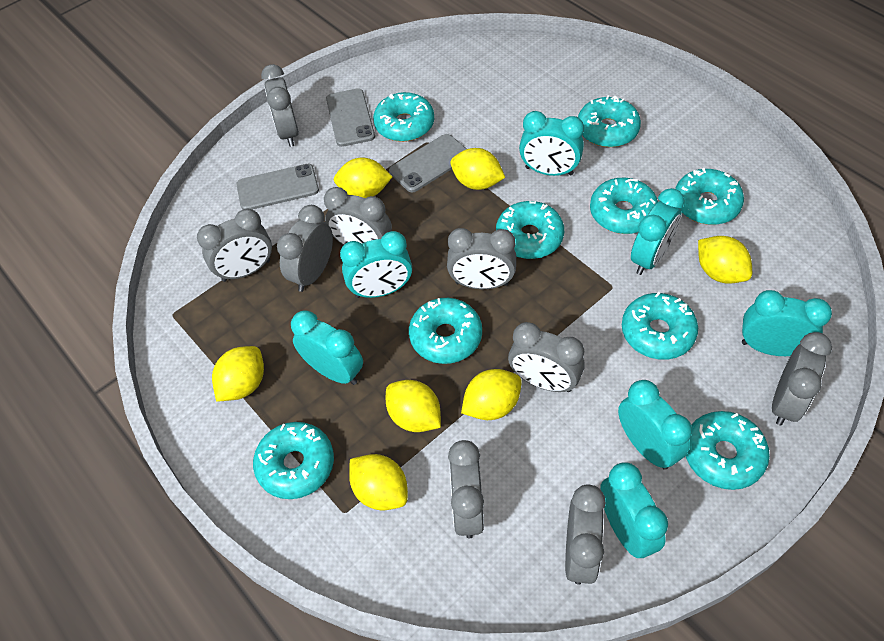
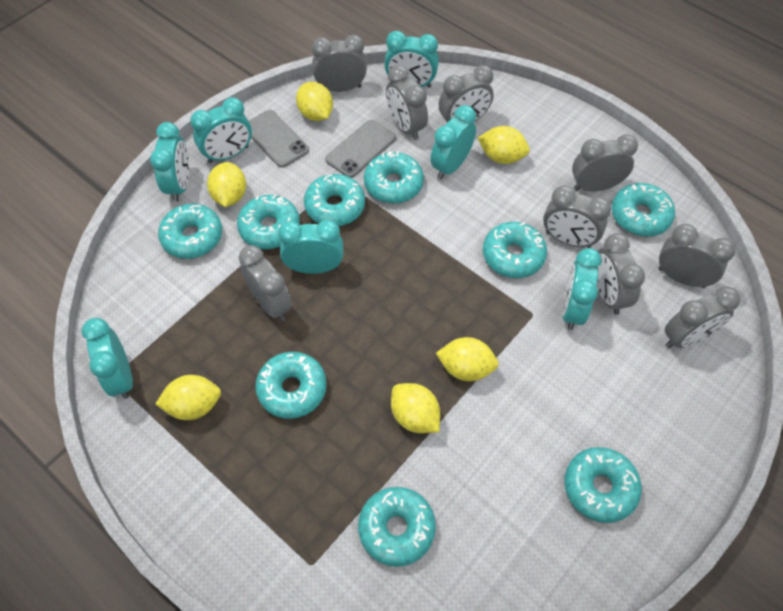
grey phone: [236,164,319,210] [326,88,375,147] [389,134,467,192] = 3 -> [249,110,309,168] [325,120,396,178] = 2
yellow lemon: [212,346,264,402] [334,158,392,198] [349,454,408,510] [386,380,441,432] [450,148,505,190] [461,369,522,420] [698,236,752,284] = 7 -> [156,375,221,420] [207,162,246,207] [296,82,333,121] [391,383,440,433] [436,337,499,381] [478,126,530,164] = 6

